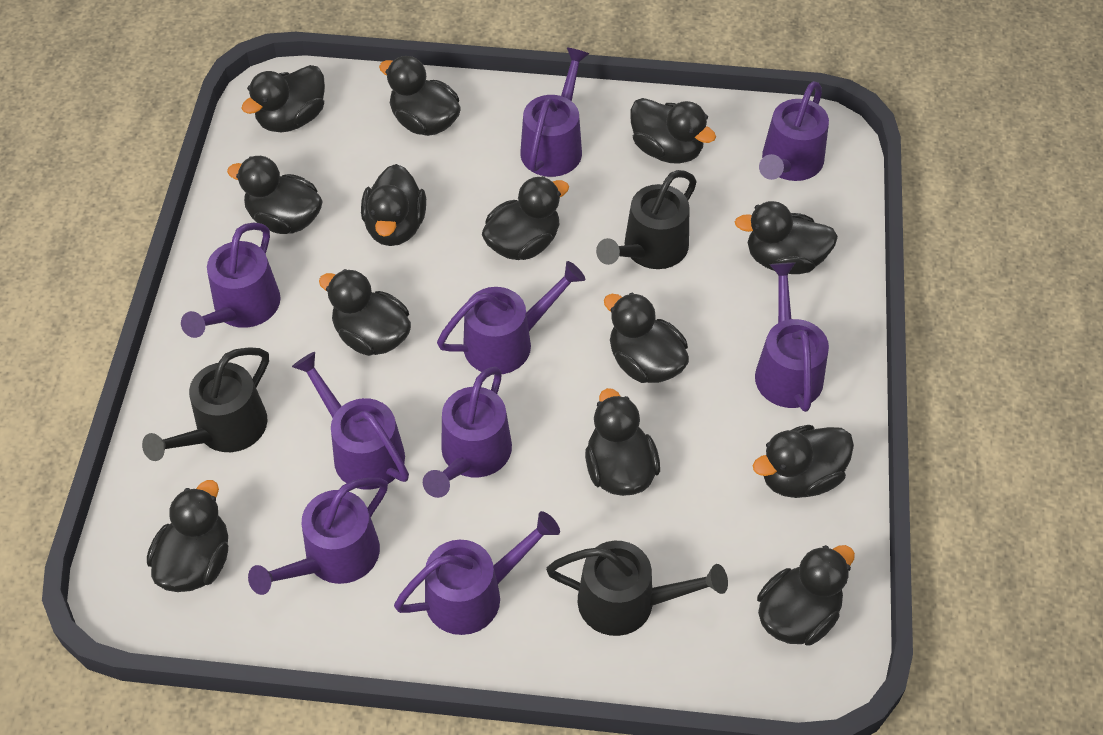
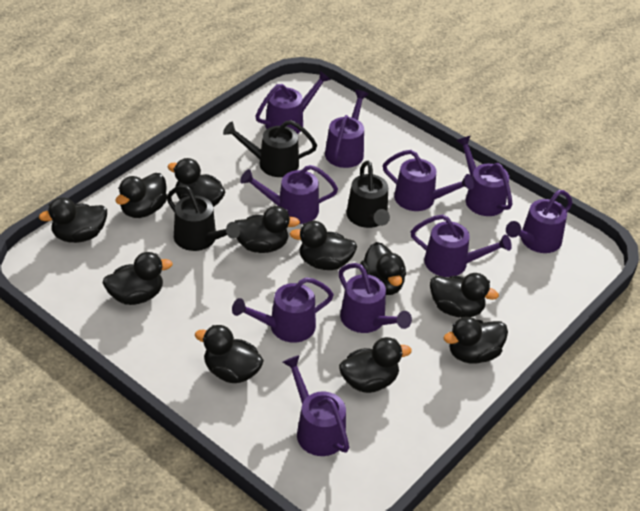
black duck: [147,480,228,592] [227,156,323,234] [242,65,325,132] [319,269,411,356] [361,164,426,246] [379,56,461,136] [482,176,569,260] [585,388,660,496] [604,293,689,383] [630,98,716,164] [735,201,838,274] [753,425,854,498] [757,545,855,646] = 13 -> [39,197,107,243] [103,252,173,305] [115,173,167,218] [168,158,226,207] [195,325,264,383] [234,206,300,253] [290,221,357,270] [339,337,412,393] [360,242,406,295] [430,273,499,318] [443,317,508,364] = 11
purple watering can: [181,222,281,338] [248,478,388,595] [292,352,409,490] [394,511,560,635] [423,367,512,498] [437,261,585,374] [520,47,589,177] [755,262,829,412] [759,81,829,181] = 9 -> [232,277,334,342] [240,165,338,224] [255,71,331,134] [283,355,349,456] [325,90,369,168] [338,263,412,333] [383,150,474,211] [411,214,512,277] [456,136,513,216] [506,190,572,253] = 10

